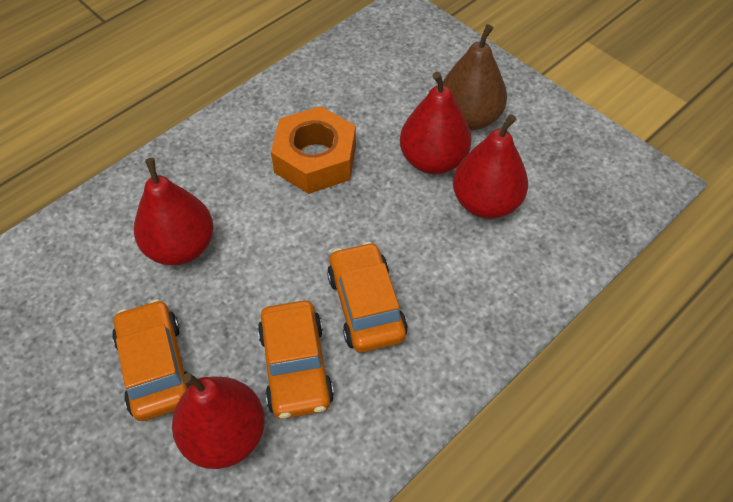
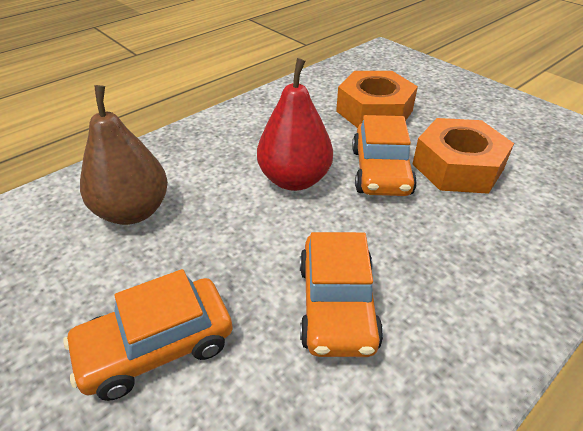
orange nut: [271,106,356,194] = 1 -> [336,71,418,128] [413,118,514,194] = 2
red pear: [134,158,214,265] [172,373,265,469] [400,72,471,174] [453,114,528,219] = 4 -> [257,58,333,191] = 1

